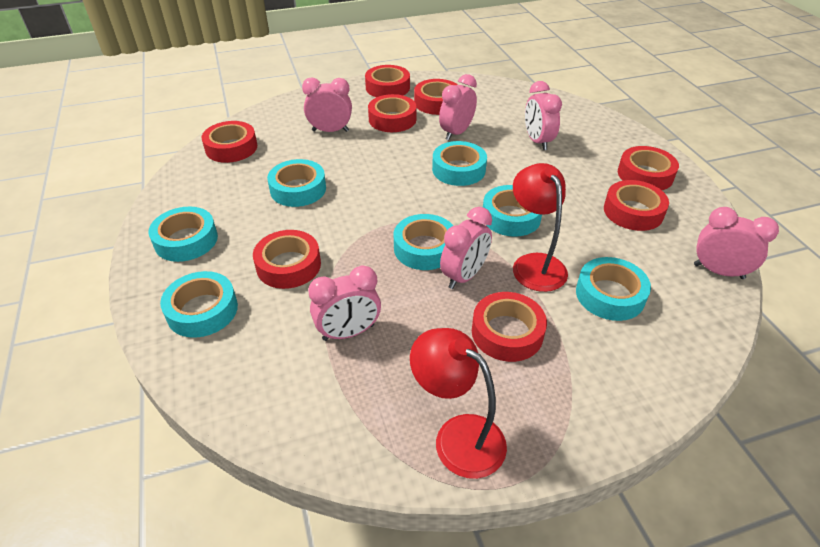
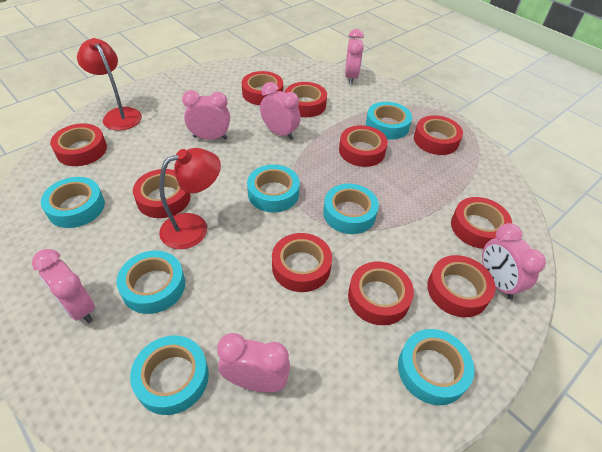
red tape: [201,121,257,163] [253,230,321,289] [365,65,410,97] [368,94,417,132] [414,79,458,115] [472,292,547,362] [604,180,669,231] [618,146,679,190] = 8 -> [50,123,107,166] [133,169,191,218] [242,71,283,105] [272,233,332,292] [285,82,327,117] [339,125,388,167] [348,262,414,325] [414,115,463,155] [427,255,496,317] [451,197,512,249] = 10

